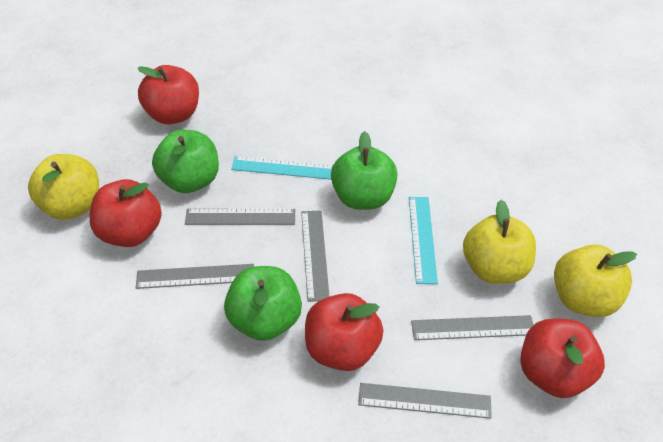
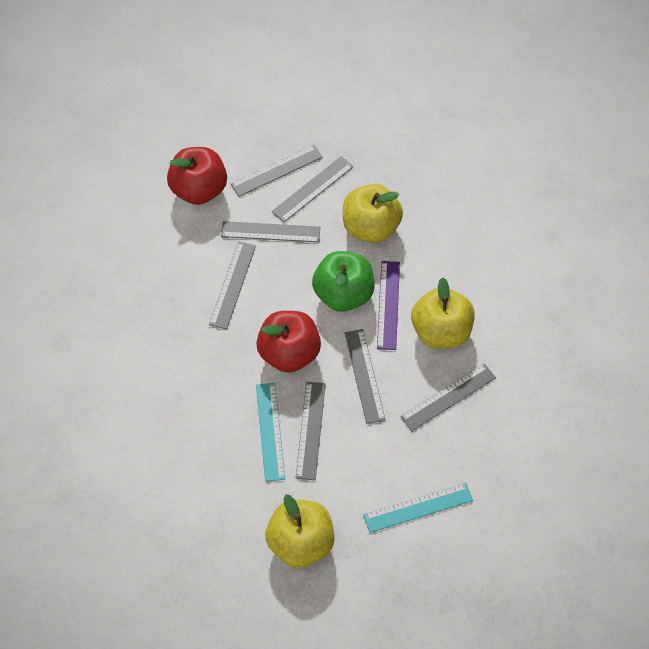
green apple: [152,130,219,193] [224,266,302,341] [331,131,398,210] = 3 -> [312,251,374,312] = 1
grey ruler: [136,264,254,289] [185,209,295,225] [301,210,329,302] [358,383,492,419] [411,315,534,340] = 5 -> [209,242,256,329] [221,221,320,242] [231,145,323,197] [272,156,353,222] [296,382,326,480] [345,329,386,424] [400,364,496,431] = 7
purple ruler: none = 0 -> [377,261,400,350] = 1
red apple: [89,179,162,247] [137,65,199,124] [305,293,384,371] [521,318,605,398] = 4 -> [167,147,227,205] [256,311,321,373] = 2

